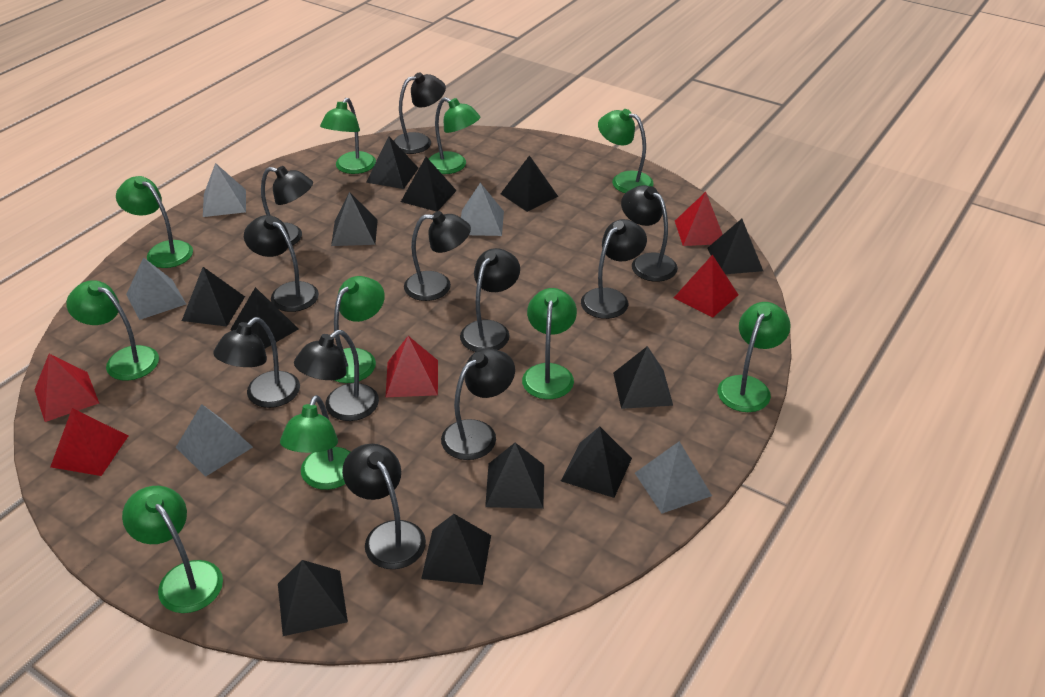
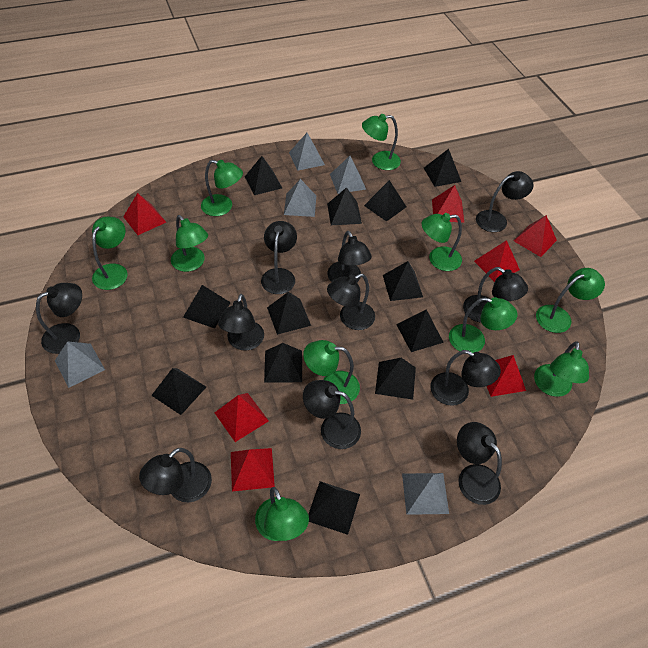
red pyramid: [35,354,99,422] [50,408,128,476] [386,336,438,397] [674,255,738,318] [675,192,723,246] = 5 -> [123,193,166,235] [215,393,269,442] [231,448,275,492] [432,185,464,223] [474,240,520,282] [487,355,526,397] [514,215,557,257] = 7

